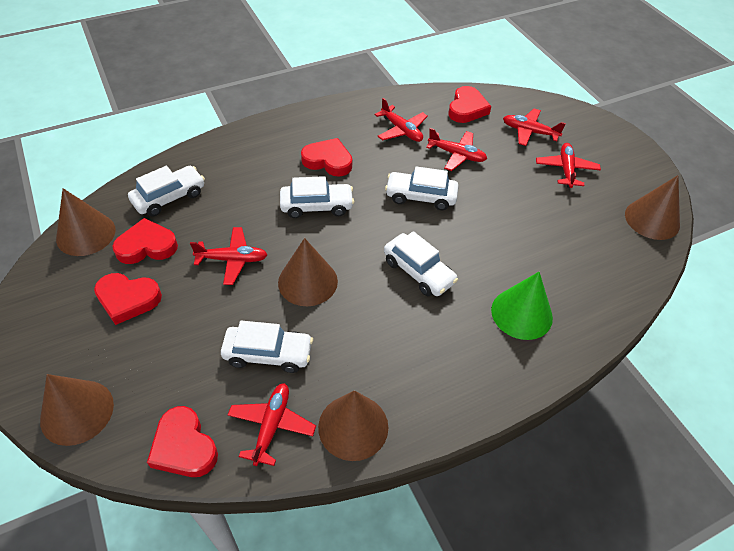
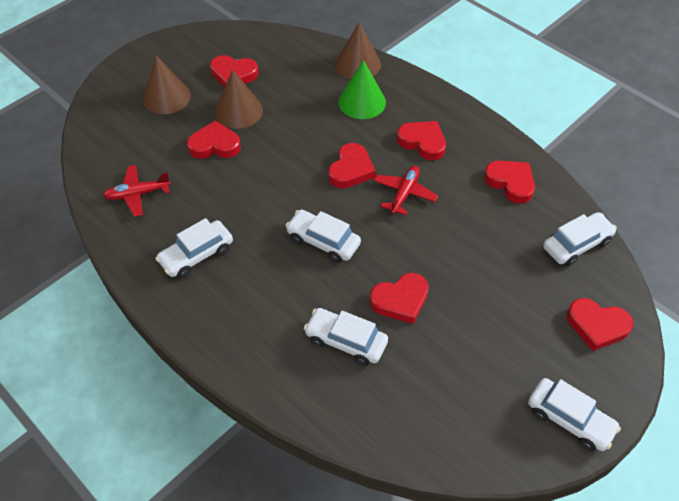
brown cone: [40,374,114,446] [56,188,116,256] [278,238,338,306] [318,390,388,461] [625,175,680,240] = 5 -> [143,55,191,114] [215,69,263,129] [335,22,381,79] = 3
red heart: [94,273,162,325] [112,218,178,264] [147,406,218,477] [301,138,352,177] [448,86,491,123] = 5 -> [187,121,241,159] [210,55,259,88] [328,143,375,188] [370,273,429,324] [397,121,446,160] [484,161,535,204] [567,298,633,351] = 7
red plane: [190,227,267,285] [228,383,316,466] [375,98,428,142] [426,128,487,171] [503,108,566,146] [536,143,601,188] = 6 -> [103,165,171,217] [373,166,438,215] = 2

